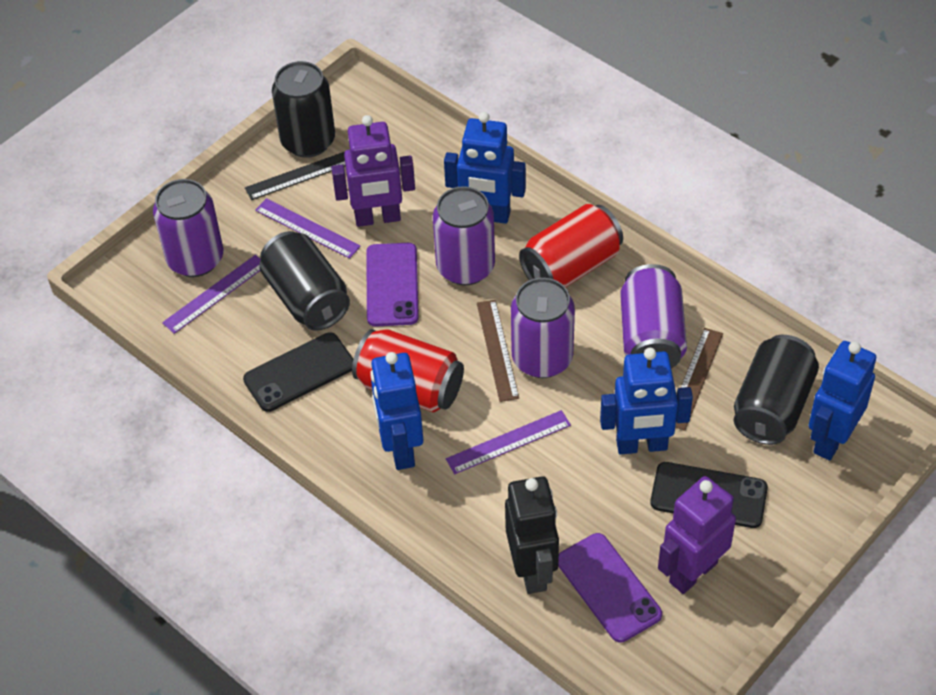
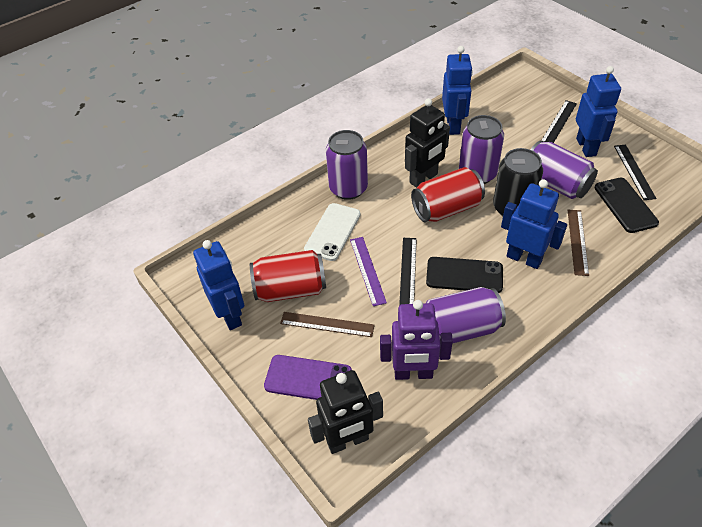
black can: [259,231,350,331] [272,61,335,158] [734,335,819,445] = 3 -> [493,148,543,216] = 1
black robot: [505,476,559,594] = 1 -> [308,370,383,454] [405,98,450,188] = 2
black ruler: [245,152,345,200] = 1 -> [399,238,417,305] [541,100,577,143] [614,144,657,200] = 3
purple phone: [366,243,419,326] [558,533,662,643] = 2 -> [264,355,352,400] = 1
purple robot: [331,115,415,227] [658,476,736,594] = 2 -> [380,300,453,380] = 1
purple ruler: [162,255,261,334] [255,198,361,259] [446,410,571,474] = 3 -> [350,237,387,306] = 1
white phone: none = 0 -> [304,203,361,261] = 1

